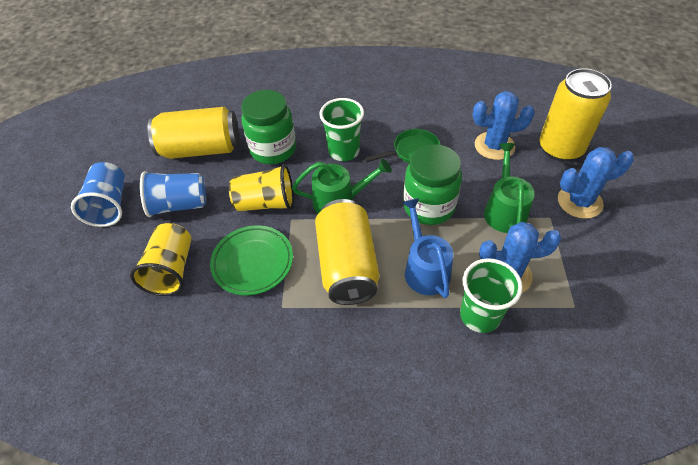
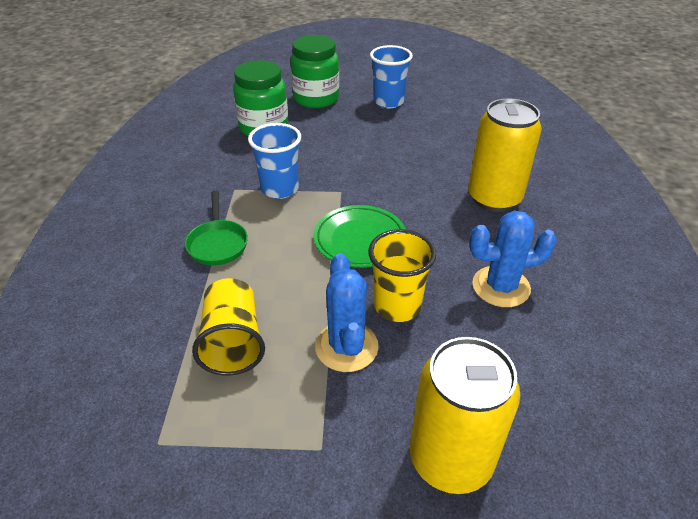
blue cactus: [473,91,535,160] [479,222,561,293] [558,147,634,219] = 3 -> [315,253,379,372] [469,210,557,307] = 2
blue watering can: [402,198,453,298] = 1 -> none = 0
green cup: [319,98,364,161] [460,258,523,333] = 2 -> none = 0
green watering can: [292,158,392,213] [484,143,535,233] = 2 -> none = 0
yellow can: [148,107,239,159] [315,199,379,305] [539,68,612,162] = 3 -> [410,337,520,494] [468,98,542,212] = 2

